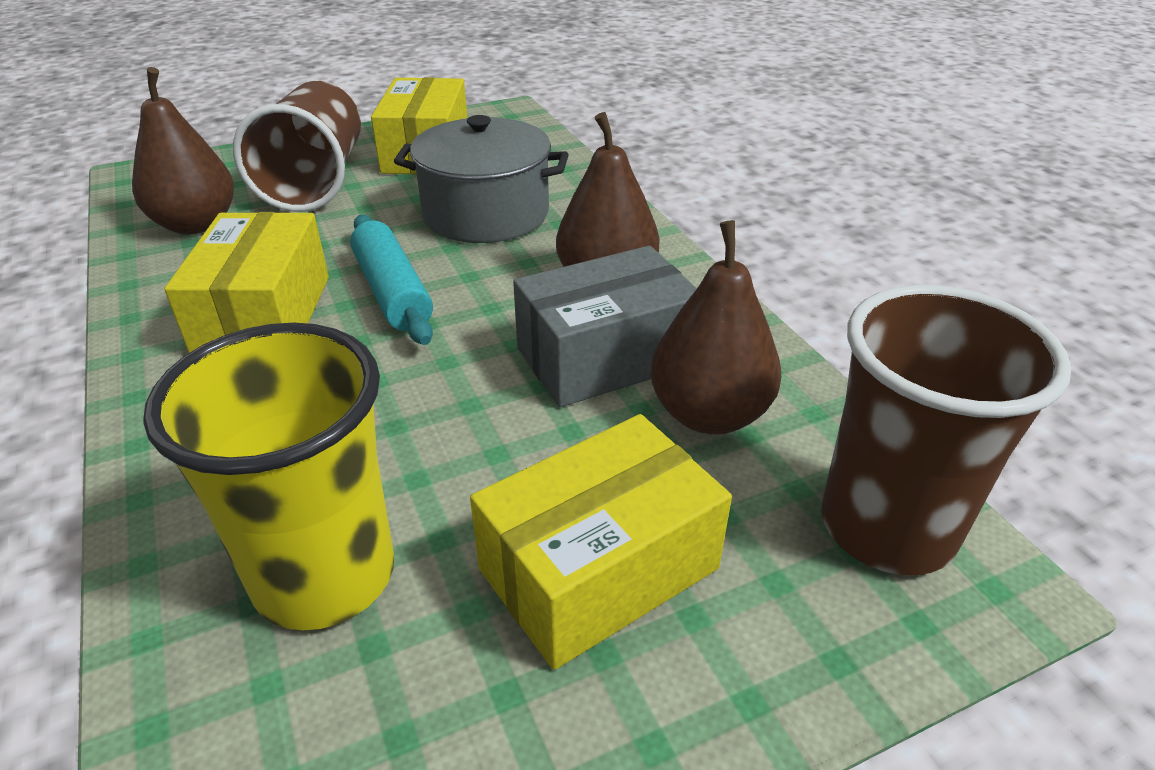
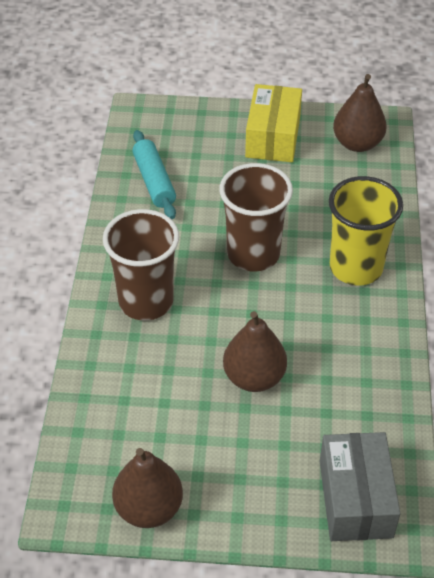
grey pot: [394,115,569,243] = 1 -> none = 0
yellow box: [164,212,329,353] [371,77,467,175] [470,414,732,670] = 3 -> [245,84,302,162] = 1

